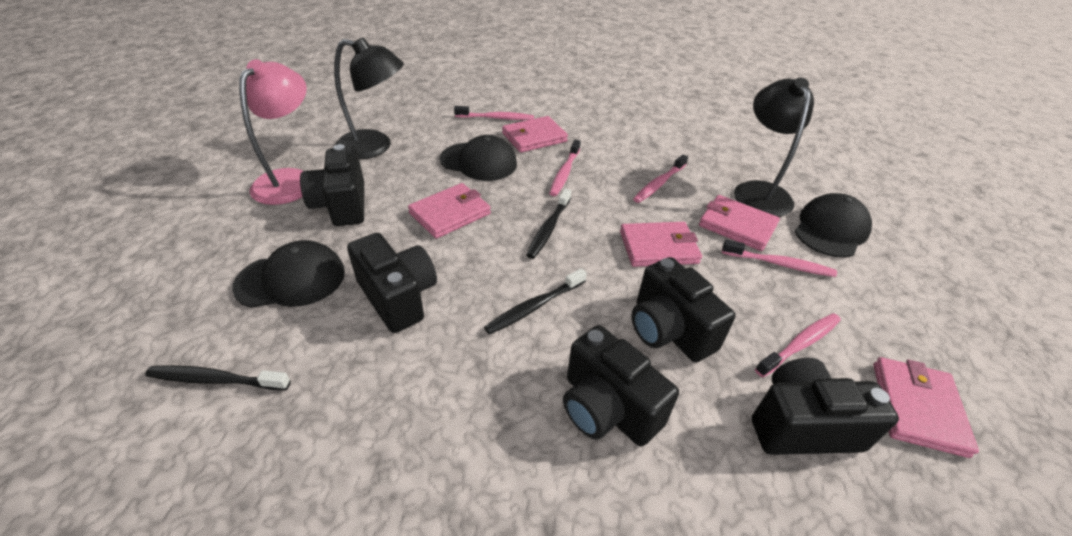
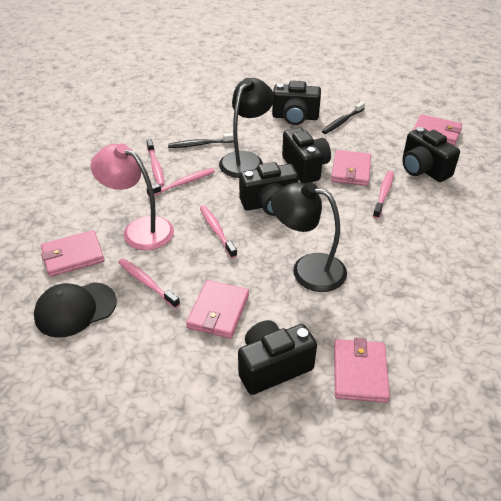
black cap: [232,240,345,308] [440,135,517,181] [795,193,872,257] = 3 -> [34,282,117,338] = 1
black toothbrush: [145,365,291,390] [484,268,587,335] [526,189,571,259] = 3 -> [168,133,234,148] [322,101,365,134] = 2

